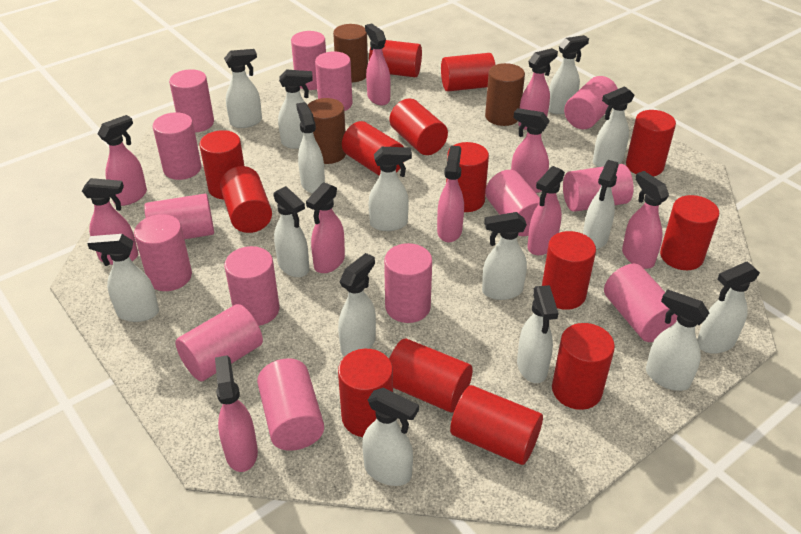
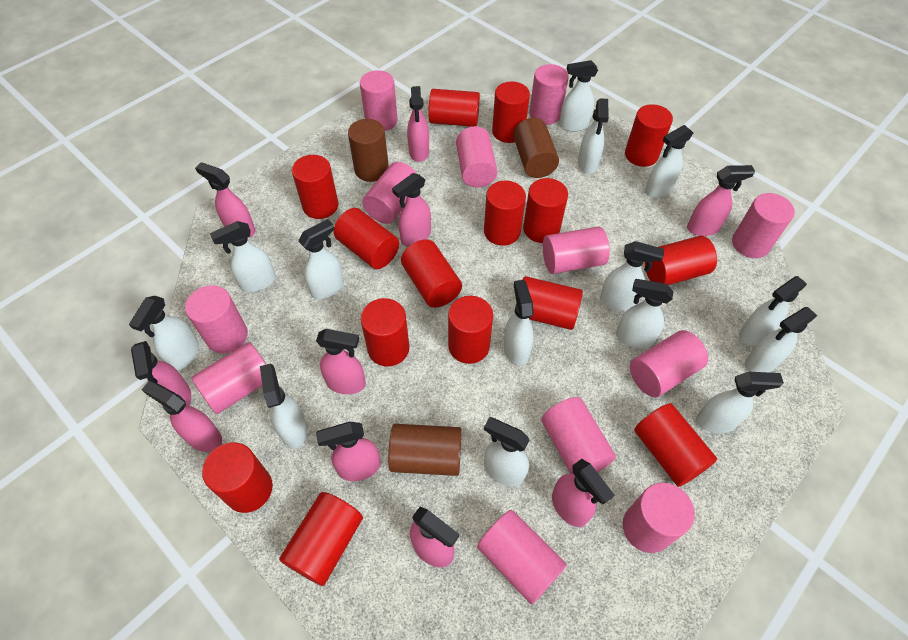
pink cylinder: [134,214,192,291] [144,194,214,239] [153,112,201,180] [169,69,214,133] [175,304,263,381] [224,246,279,326] [257,358,324,451] [291,31,326,90] [315,51,353,111] [384,243,432,323] [485,170,540,236] [563,164,634,212] [564,76,618,129] [604,264,678,342] = 14 -> [185,285,248,354] [191,342,266,414] [360,70,398,131] [362,162,417,224] [456,126,497,187] [477,510,567,604] [529,64,569,125] [541,397,616,474] [543,227,610,274] [623,483,695,553] [630,330,708,398] [732,193,795,258] = 12
red cylinder: [199,130,244,199] [220,166,272,233] [338,349,393,437] [342,121,404,176] [369,40,422,77] [389,338,473,413] [390,98,448,155] [441,53,495,92] [446,142,489,212] [450,385,543,465] [542,231,596,310] [552,323,615,410] [626,110,676,177] [660,195,719,270] = 14 -> [202,442,273,513] [279,492,363,586] [292,155,338,219] [334,208,399,269] [361,298,409,367] [401,239,462,308] [429,89,480,127] [448,296,493,364] [484,181,526,246] [492,82,530,143] [514,276,583,330] [523,178,568,243] [625,104,673,167] [634,403,717,487] [644,236,717,285] = 15
white spray bottle: [87,234,159,322] [224,49,262,128] [273,186,309,277] [278,69,312,149] [296,102,325,194] [338,253,376,356] [362,388,419,486] [369,147,412,231] [482,212,527,300] [517,285,559,383] [548,35,589,114] [583,160,619,249] [593,86,634,167] [646,289,709,391] [697,261,760,354] = 15 -> [129,296,199,370] [210,221,276,292] [260,363,307,449] [298,219,344,299] [484,417,530,487] [504,280,534,366] [559,60,598,132] [578,98,609,174] [600,241,664,311] [616,279,674,349] [645,125,693,198] [696,372,784,434] [739,276,807,346] [745,307,817,373] = 14

